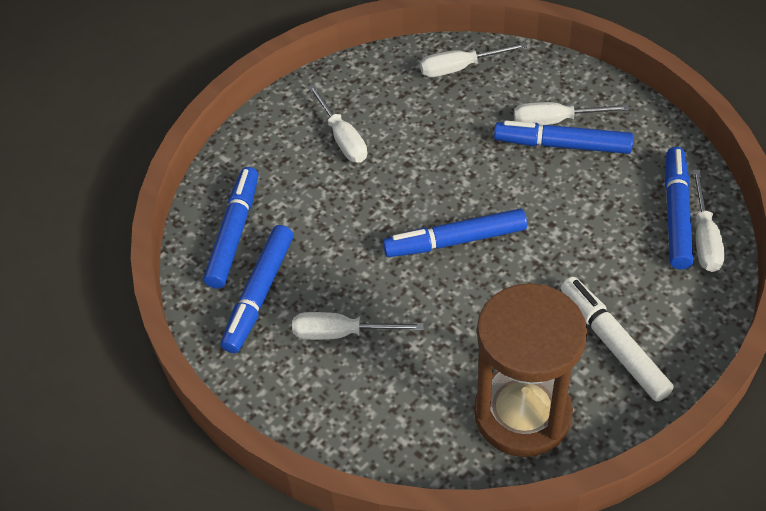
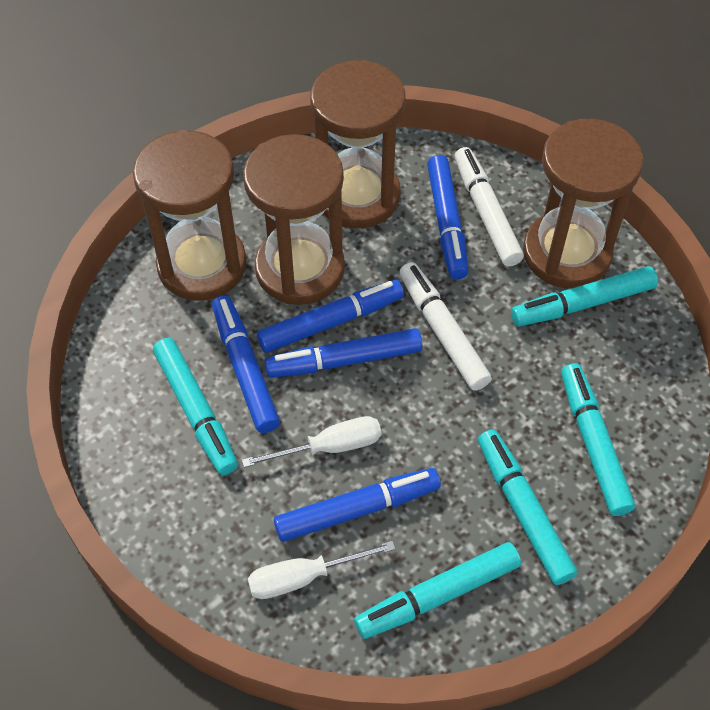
brown hourglass: [474,283,587,457] = 1 -> [133,130,246,301] [243,134,345,305] [310,60,406,228] [523,119,643,289] = 4
turquoise marker: none = 0 -> [153,338,238,475] [354,542,521,639] [478,429,577,585] [511,266,658,326] [561,363,635,516] = 5
white marker: [561,277,674,402] = 1 -> [399,262,492,391] [455,147,524,267] = 2
white screwdriver: [292,312,424,340] [308,84,367,163] [420,42,527,77] [514,102,630,126] [692,170,725,272] = 5 -> [242,416,381,468] [248,541,396,599] = 2

